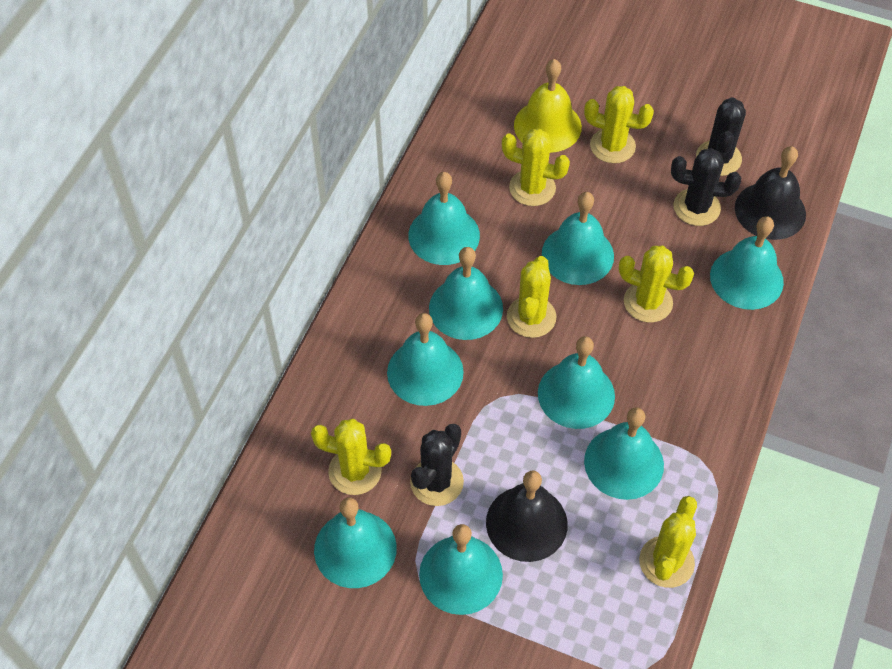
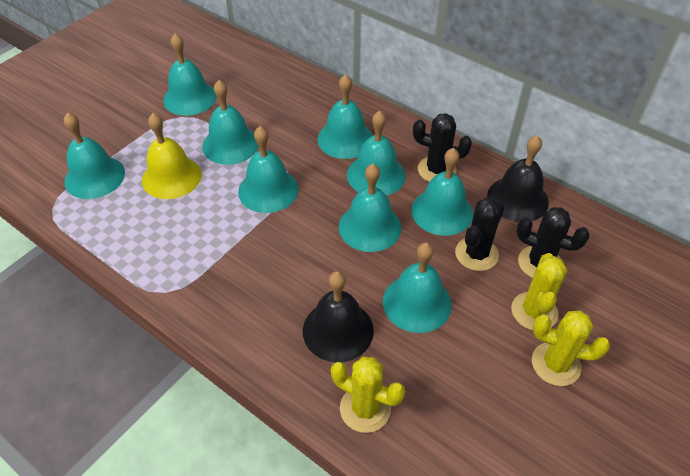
yellow cactus: [311,419,391,495] [502,129,570,206] [507,256,556,338] [584,86,654,163] [619,246,694,323] [639,496,697,588] = 6 -> [331,356,405,433] [511,253,567,330] [532,310,610,386] = 3

